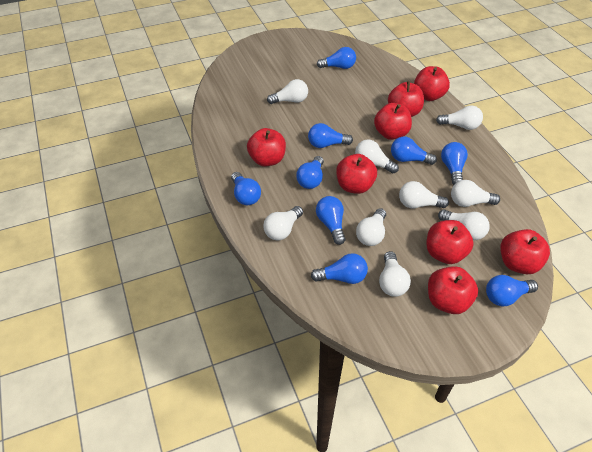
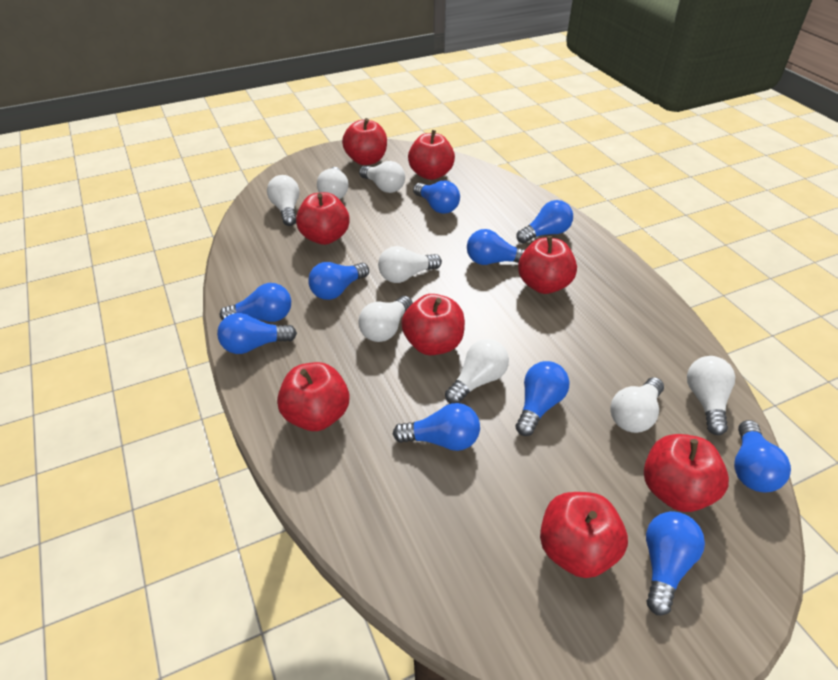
blue light bulb: [231,172,261,205] [296,156,324,189] [308,123,353,148] [311,253,368,284] [316,196,345,245] [317,47,356,69] [391,137,437,165] [441,142,468,185] [486,275,538,307] = 9 -> [217,313,297,354] [220,283,291,322] [308,262,369,300] [393,403,480,451] [413,181,460,214] [467,229,525,265] [516,200,573,243] [516,361,569,436] [646,511,705,615] [734,420,791,493] = 10
white light bulb: [263,206,303,240] [267,79,308,104] [355,139,399,173] [356,208,386,246] [379,251,411,297] [399,181,449,208] [436,106,483,130] [438,209,490,240] [451,180,500,207] = 9 -> [267,175,300,226] [317,167,349,199] [359,161,405,193] [359,296,413,342] [378,246,442,283] [445,339,509,404] [610,377,664,433] [687,356,735,435] = 8

